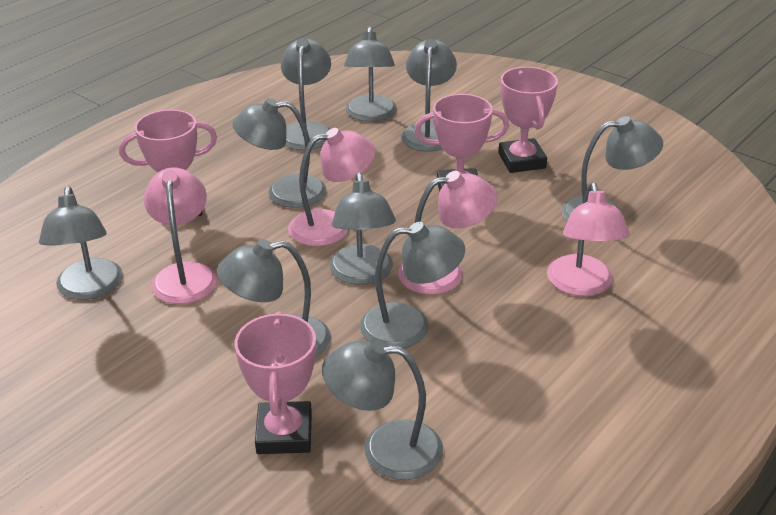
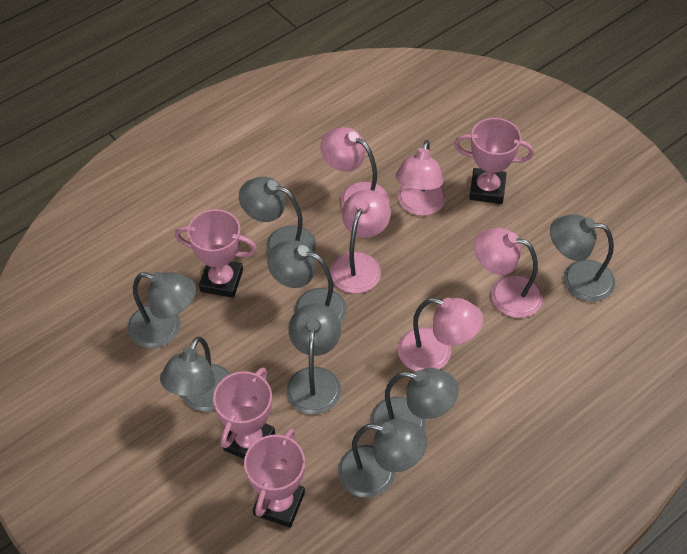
grey lamp: [39,186,123,300] [217,239,331,357] [233,98,326,208] [281,38,331,150] [322,339,443,480] [329,172,396,285] [344,26,397,122] [360,222,465,348] [401,39,457,152] [561,116,663,221] = 10 -> [128,272,196,348] [160,337,231,412] [239,177,316,254] [267,240,347,323] [286,303,341,415] [338,419,427,498] [370,368,459,434] [550,214,615,302] = 8
pink lamp: [144,167,217,304] [288,128,376,246] [398,171,498,295] [547,182,630,296] = 4 -> [320,127,389,207] [330,190,391,293] [396,140,446,216] [398,298,483,372] [474,228,543,318] = 5

